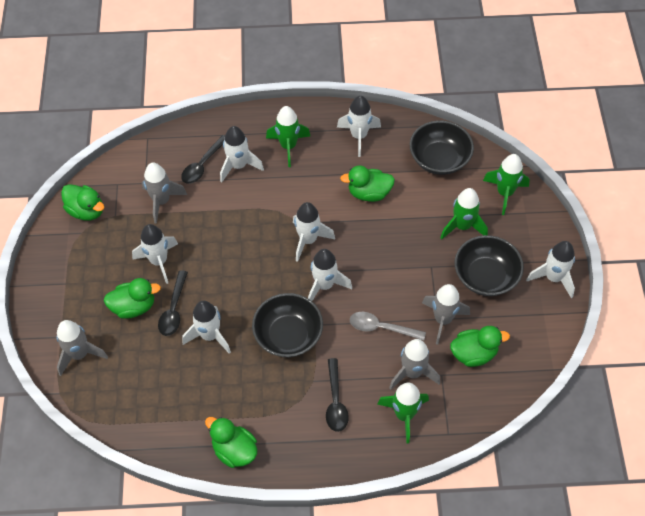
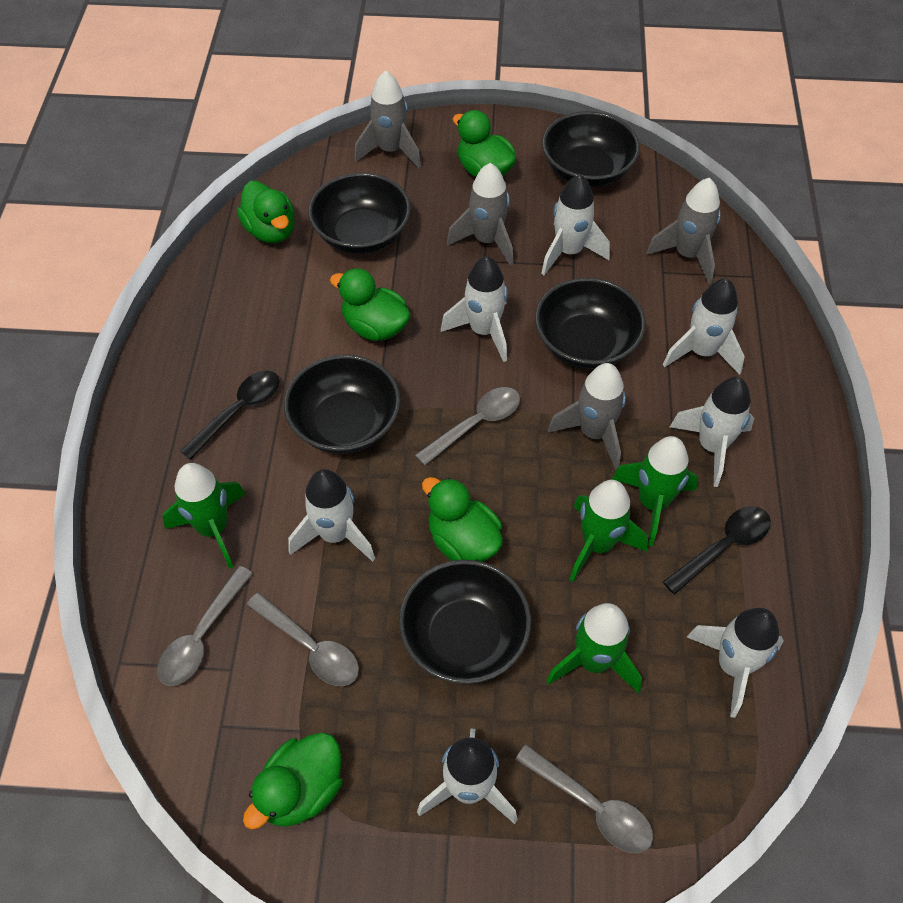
black bowl: [252,293,323,357] [410,121,474,175] [455,235,524,296] = 3 -> [284,354,401,454] [308,173,411,254] [399,560,531,684] [535,278,646,369] [542,111,640,187] = 5
black spoon: [158,270,188,336] [181,135,225,184] [326,358,349,432] = 3 -> [180,371,279,460] [663,506,771,594] = 2
grey spoon: [350,312,426,341] = 1 -> [157,566,253,686] [247,592,359,686] [415,387,520,466] [515,744,653,853] = 4

